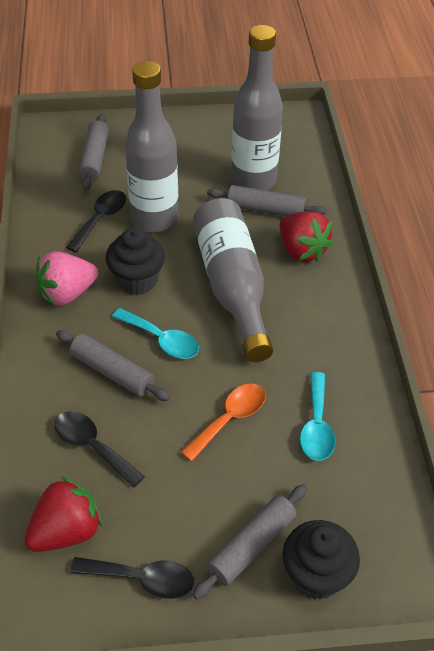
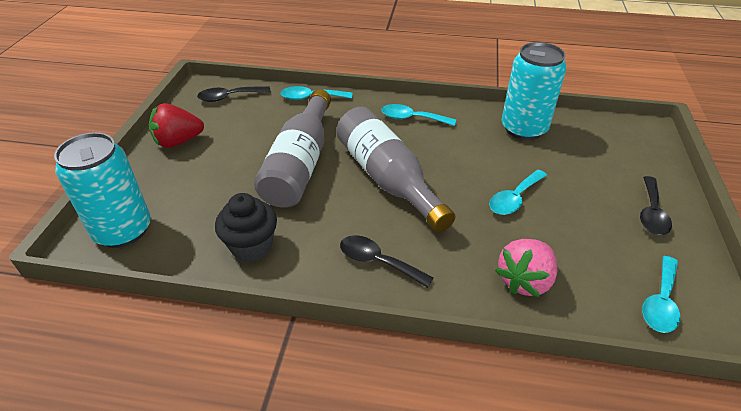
black cupcake: [106,228,165,295] [283,520,360,600] = 2 -> [215,193,277,262] = 1
grey bottle: [125,61,178,232] [193,198,273,362] [231,25,283,190] = 3 -> [254,89,331,208] [336,107,456,232] = 2
grey rolling pin: [56,330,170,401] [78,114,109,190] [193,484,307,600] [207,185,327,216] = 4 -> none = 0
orange spoon: [181,383,266,461] = 1 -> none = 0
red strawberry: [24,477,102,552] [280,211,333,262] = 2 -> [149,103,204,148] = 1
turquoise can: none = 0 -> [54,132,151,248] [502,42,567,140] = 2
turquoise spoon: [112,308,199,359] [300,372,335,461] = 2 -> [281,86,353,100] [381,104,456,126] [489,170,547,215] [642,256,680,333] = 4

